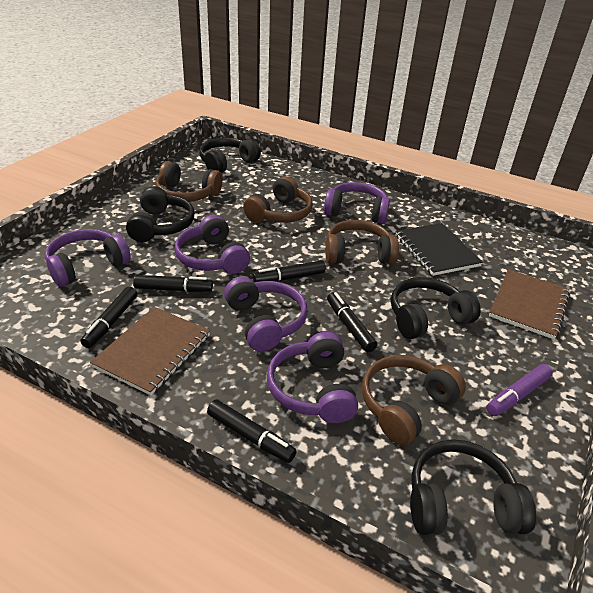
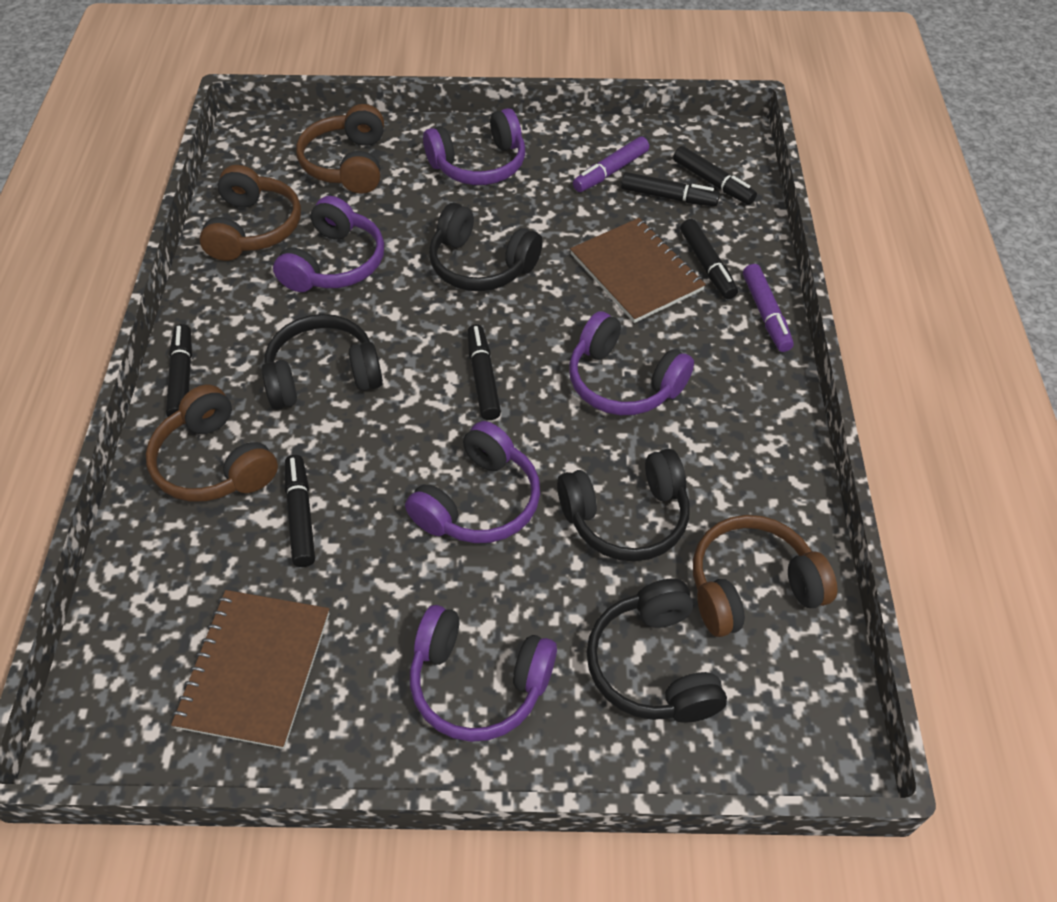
black marker: [80,287,137,348] [133,275,213,292] [207,400,297,463] [253,260,326,282] [327,292,377,352] = 5 -> [166,324,192,417] [285,455,315,567] [467,324,501,420] [621,172,720,206] [673,146,757,205] [680,219,738,299] = 6
black notebook: [396,223,483,276] = 1 -> none = 0
purple marker: [486,364,553,416] = 1 -> [573,136,649,192] [743,264,794,352] = 2

